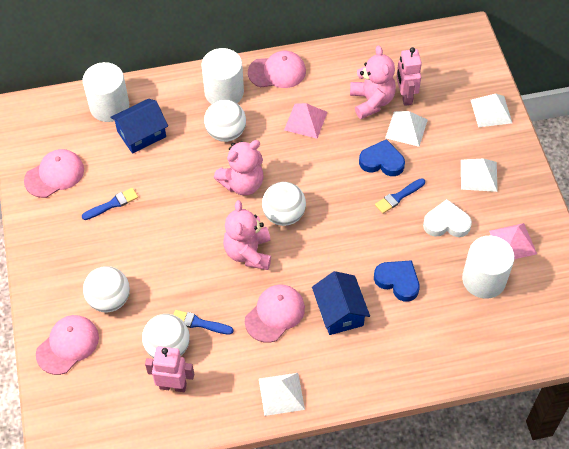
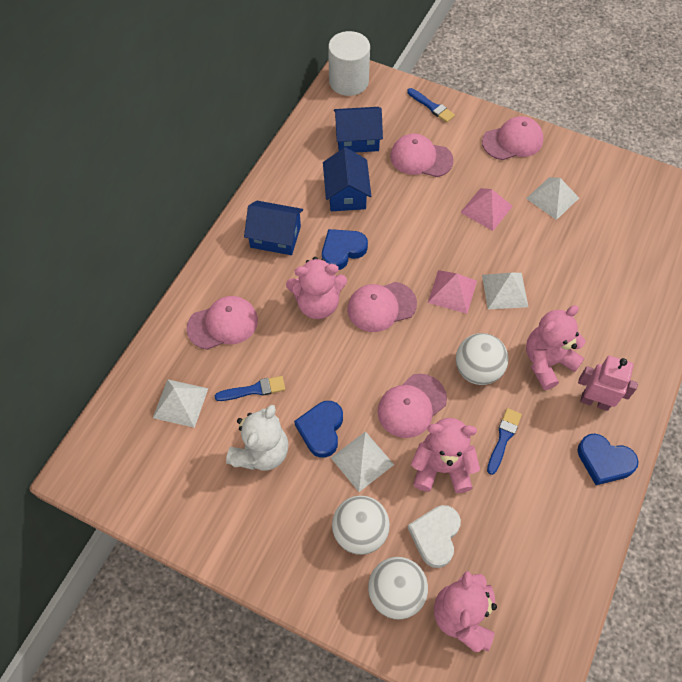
blue heart: [359,139,405,176] [374,260,420,302] = 2 -> [294,401,343,458] [322,229,368,270] [577,433,639,485] = 3
blue house: [110,99,168,154] [312,271,370,335] = 2 -> [244,201,303,255] [323,147,371,211] [334,107,383,153] = 3
pink cap: [24,149,84,198] [36,315,99,375] [245,284,305,343] [248,51,306,88] = 4 -> [187,296,258,350] [347,282,417,332] [378,374,447,438] [390,133,454,177] [482,116,544,160] = 5
pink robot: [145,346,194,392] [396,47,422,106] = 2 -> [578,356,638,411] = 1
pink teddy bear: [214,140,264,195] [223,200,271,270] [350,46,396,119] = 3 -> [286,257,347,319] [411,418,480,493] [434,571,497,652] [526,305,586,390] = 4
white ball: [83,266,130,312] [142,314,190,358] [204,99,246,142] [262,182,306,226] = 4 -> [332,495,390,555] [368,557,428,619] [456,333,508,385] = 3
white cylinder: [83,62,129,122] [201,48,244,104] [462,236,515,299] = 3 -> [328,31,370,96] = 1
white teddy bear: none = 0 -> [226,405,289,470] = 1

